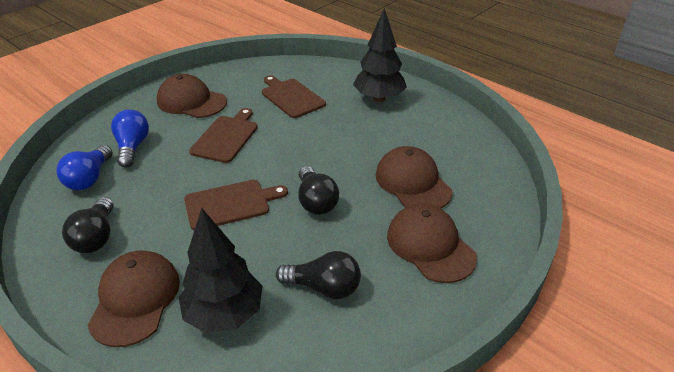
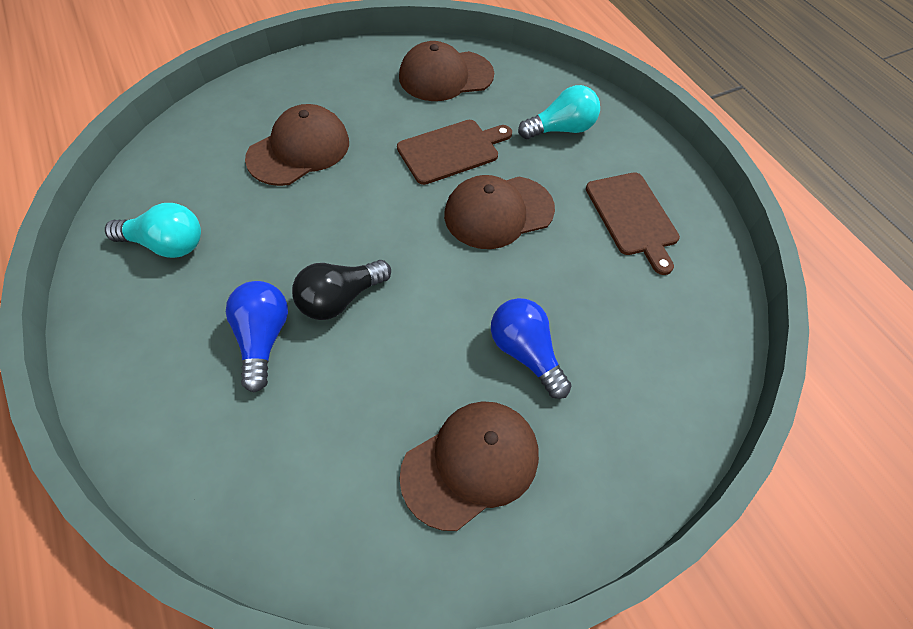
black light bulb: [62,197,113,253] [276,251,361,299] [298,166,339,215] = 3 -> [292,260,391,320] = 1
black tree: [178,208,263,333] [353,8,407,102] = 2 -> none = 0
brown cutting board: [184,180,288,230] [189,108,258,163] [262,75,326,118] = 3 -> [397,120,512,185] [586,172,680,275] = 2
turquoise light bulb: none = 0 -> [105,203,201,258] [518,85,600,139] = 2

